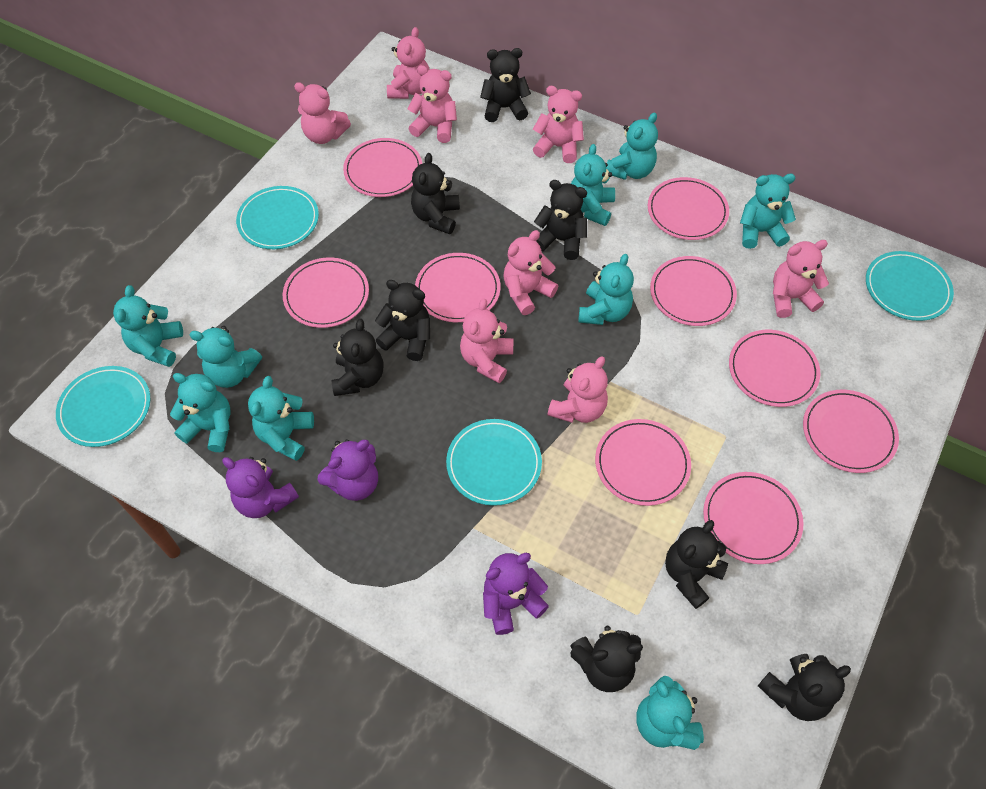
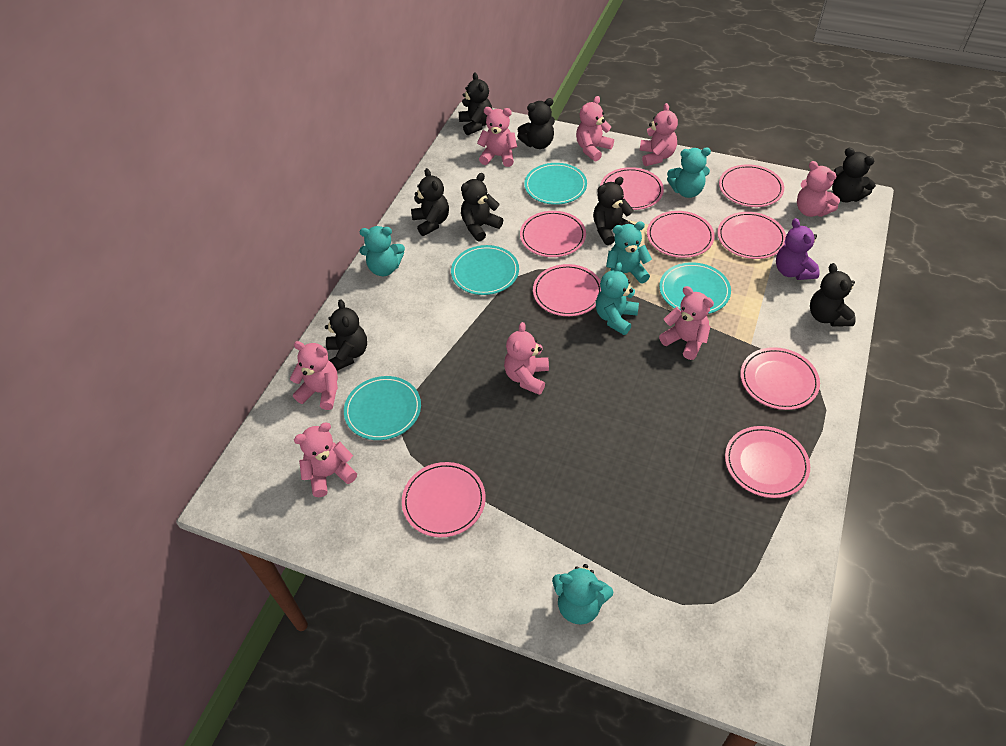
purple teddy bear: [222,457,299,518] [318,439,378,501] [483,553,549,635] = 3 -> [776,218,820,280] = 1
turquoise teddy bear: [113,285,183,367] [170,373,231,452] [189,326,262,388] [248,376,314,461] [571,144,615,226] [578,254,634,325] [606,112,658,180] [637,676,704,750] [740,174,796,249] = 9 -> [360,226,405,276] [552,564,613,625] [596,262,639,335] [606,222,652,284] [667,148,711,198] = 5

